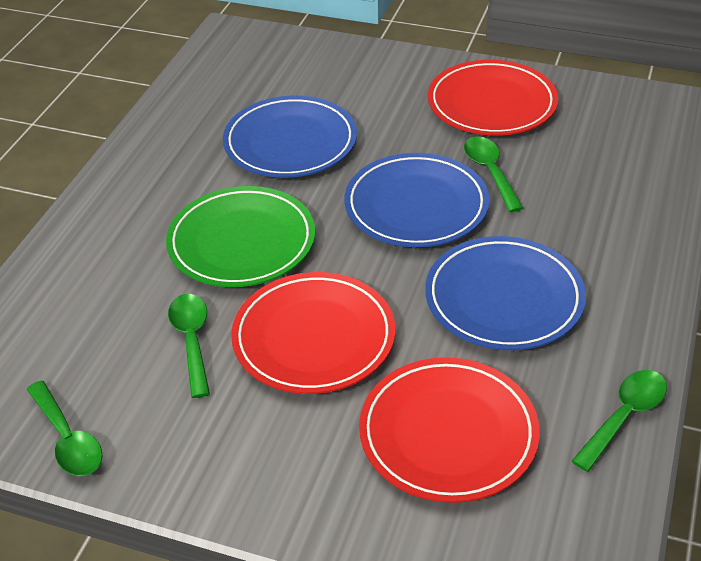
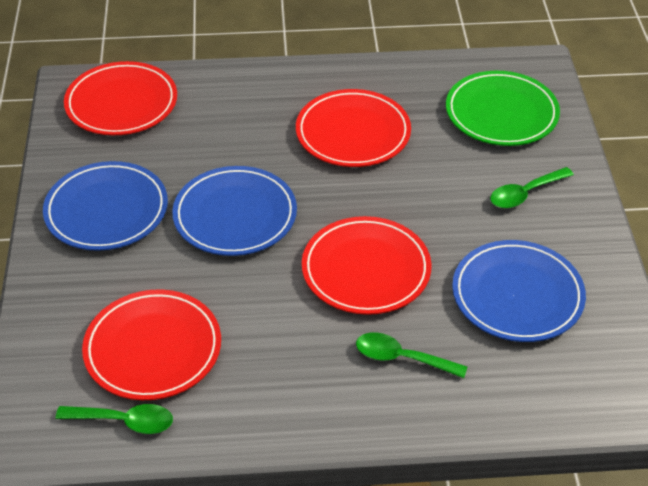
green spoon: [27,380,103,476] [168,294,210,398] [464,136,523,212] [572,370,667,472] = 4 -> [55,404,173,434] [356,332,467,378] [490,167,574,208] = 3
red plate: [231,272,395,394] [359,357,540,503] [428,60,558,136] = 3 -> [64,61,177,135] [82,289,221,400] [296,89,411,167] [302,216,432,315] = 4

